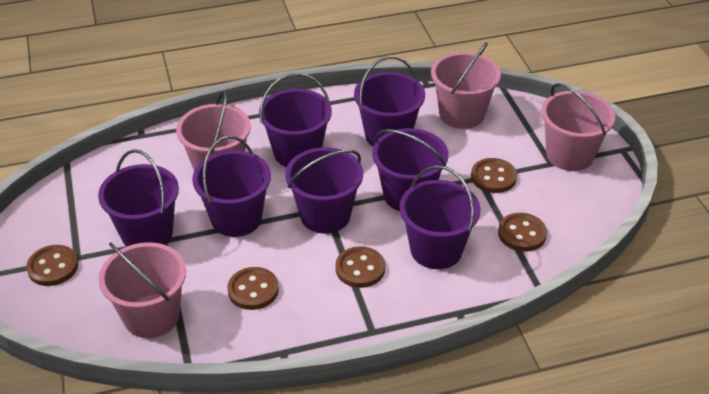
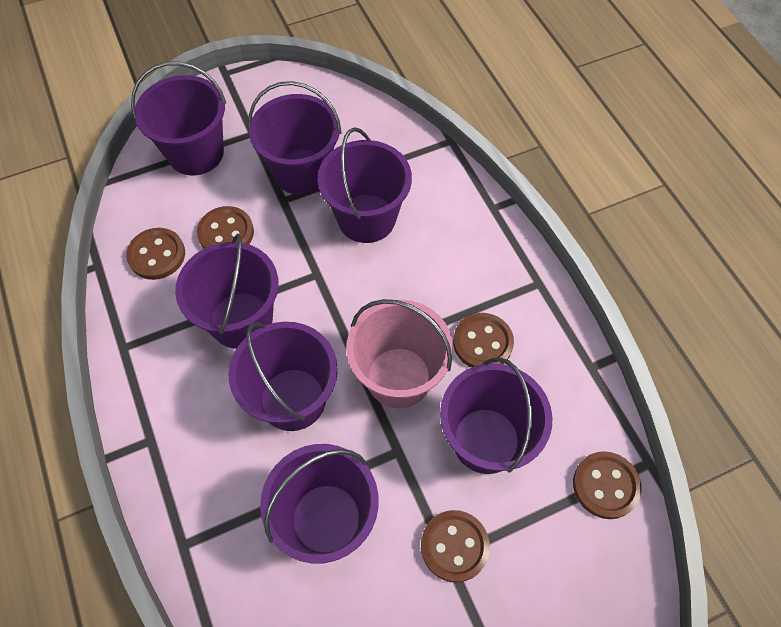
pink bucket: [99,242,186,338] [176,90,251,171] [431,42,501,129] [541,83,615,171] = 4 -> [346,299,453,408] = 1

